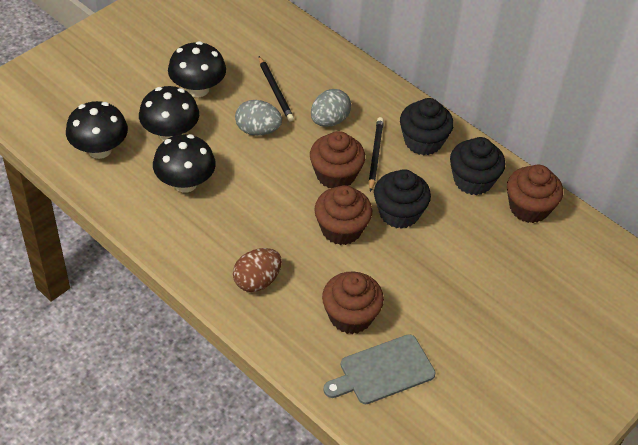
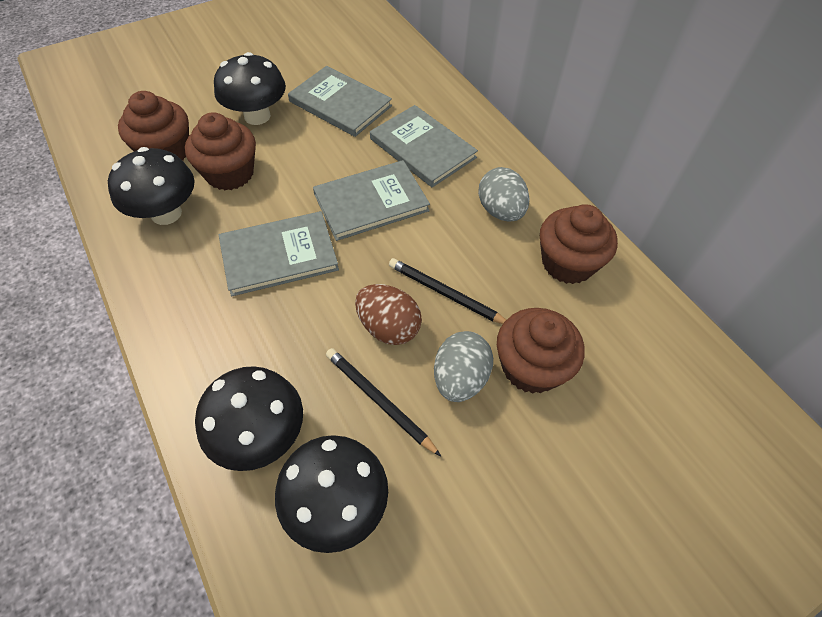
black cupcake: [374,169,431,229] [400,98,454,155] [450,137,505,195] = 3 -> none = 0
grey book: none = 0 -> [219,211,339,296] [288,66,392,137] [313,160,430,241] [370,105,478,188] = 4
grey cutting board: [323,334,436,404] = 1 -> none = 0

